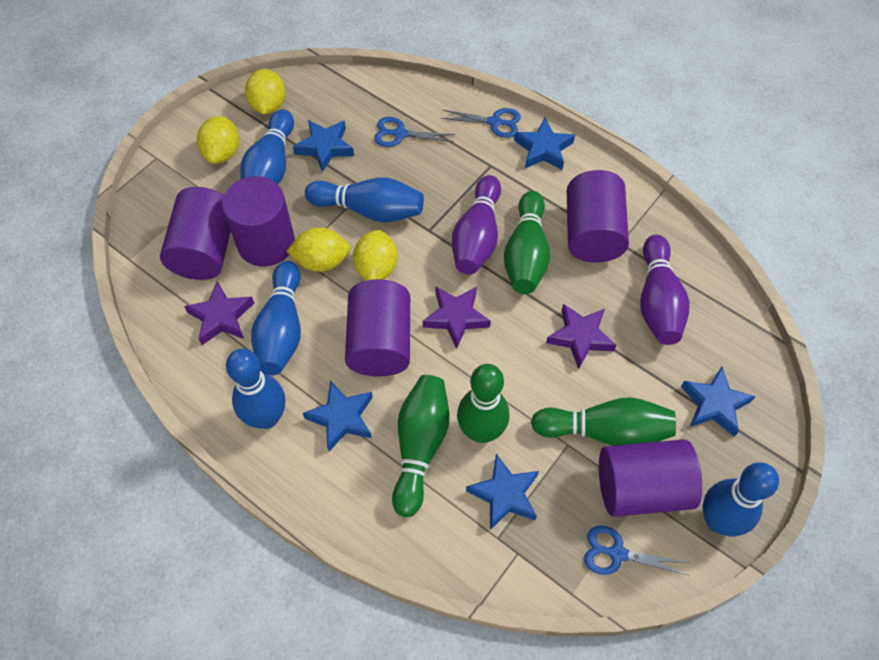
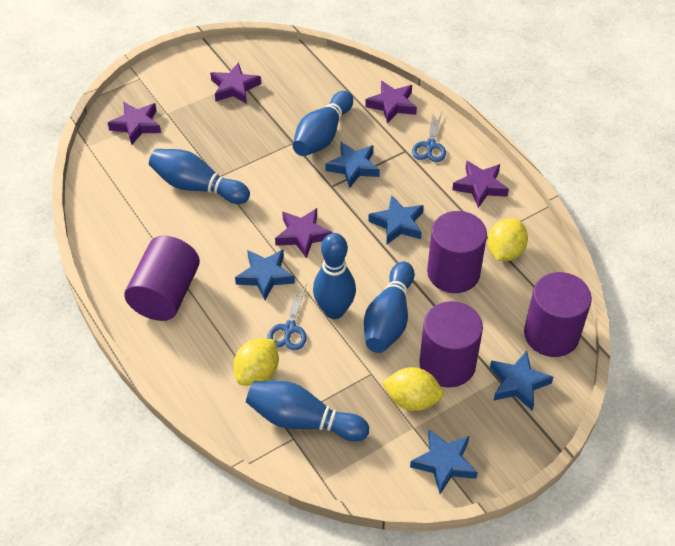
blue scissors: [374,117,455,147] [441,108,521,138] [584,526,688,575] = 3 -> [267,286,307,351] [412,113,446,162] = 2
green bowling pin: [392,375,449,517] [457,364,509,443] [504,191,550,294] [531,397,676,446] = 4 -> none = 0
purple bowling pin: [452,175,501,275] [640,235,690,345] = 2 -> none = 0
purple cylinder: [160,187,231,280] [222,176,295,267] [345,279,410,376] [567,170,629,263] [599,439,702,517] = 5 -> [124,236,200,321] [419,301,483,387] [427,211,487,293] [524,272,592,357] = 4
purple star: [184,282,254,345] [423,287,491,349] [546,304,617,369] = 3 -> [108,102,161,145] [210,62,261,104] [275,208,332,259] [365,81,417,124] [452,160,509,208] = 5
yellow lemon: [197,116,239,164] [245,69,285,114] [287,227,351,272] [353,230,398,281] = 4 -> [233,339,279,386] [382,367,444,411] [488,218,528,261] = 3

